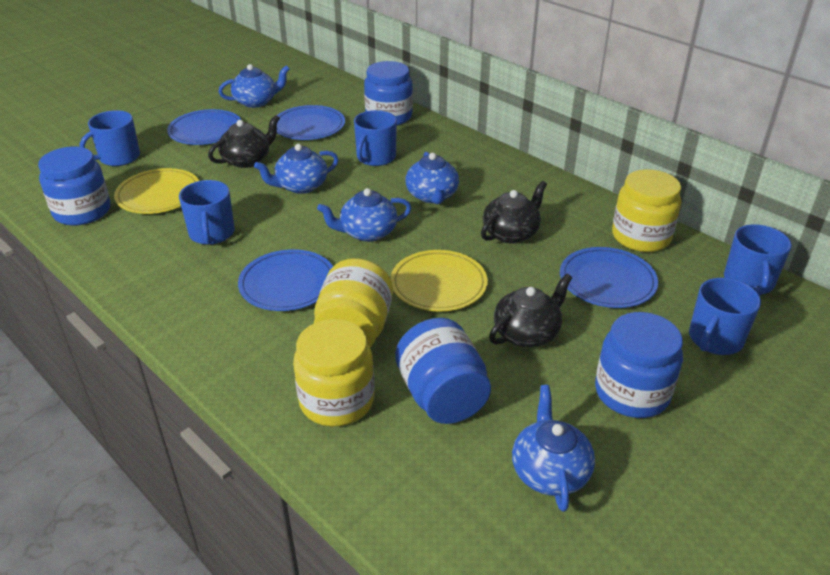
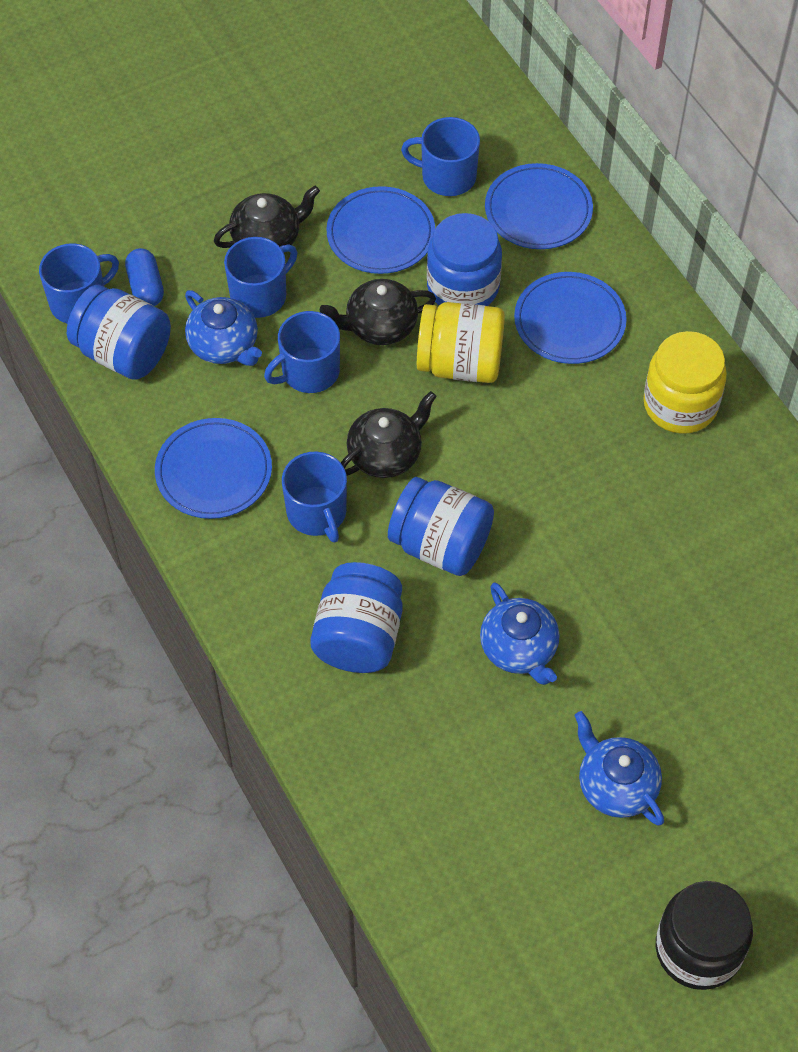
black jar: none = 0 -> [656,881,753,990] = 1
blue capsule: none = 0 -> [125,248,164,306] = 1
blue teapot: [219,64,290,108] [254,144,339,194] [317,188,411,242] [405,152,459,204] [512,385,595,512] = 5 -> [185,290,262,366] [480,582,559,685] [574,711,664,826] = 3
yellow jar: [293,319,374,426] [314,258,393,347] [612,169,681,252] = 3 -> [417,302,505,383] [643,331,727,434] = 2
yellow plate: [114,168,199,214] [390,250,488,311] = 2 -> none = 0

